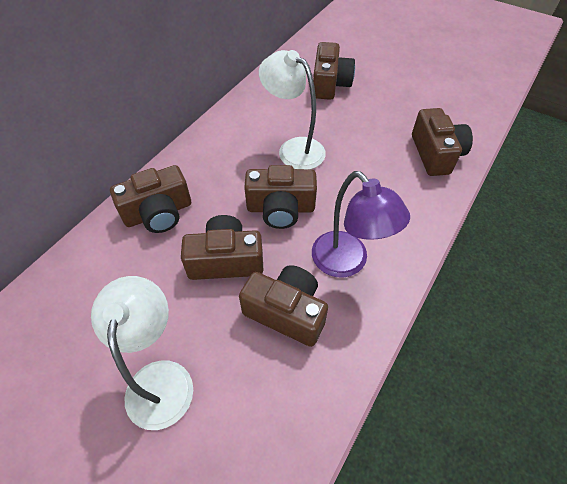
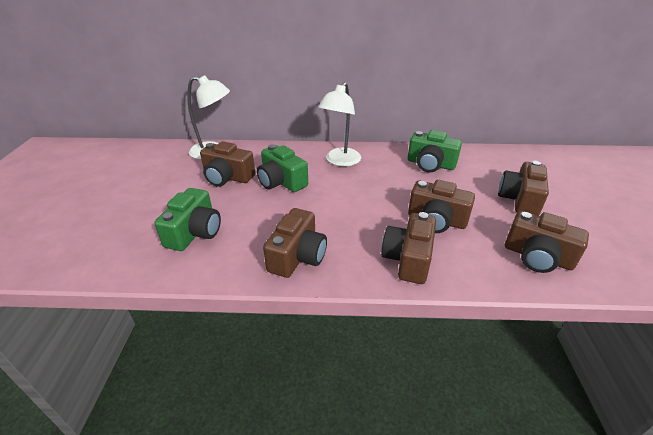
green camera: none = 0 -> [154,188,221,251] [257,144,308,192] [408,130,462,173] = 3
purple lamp: [312,171,410,277] = 1 -> none = 0

